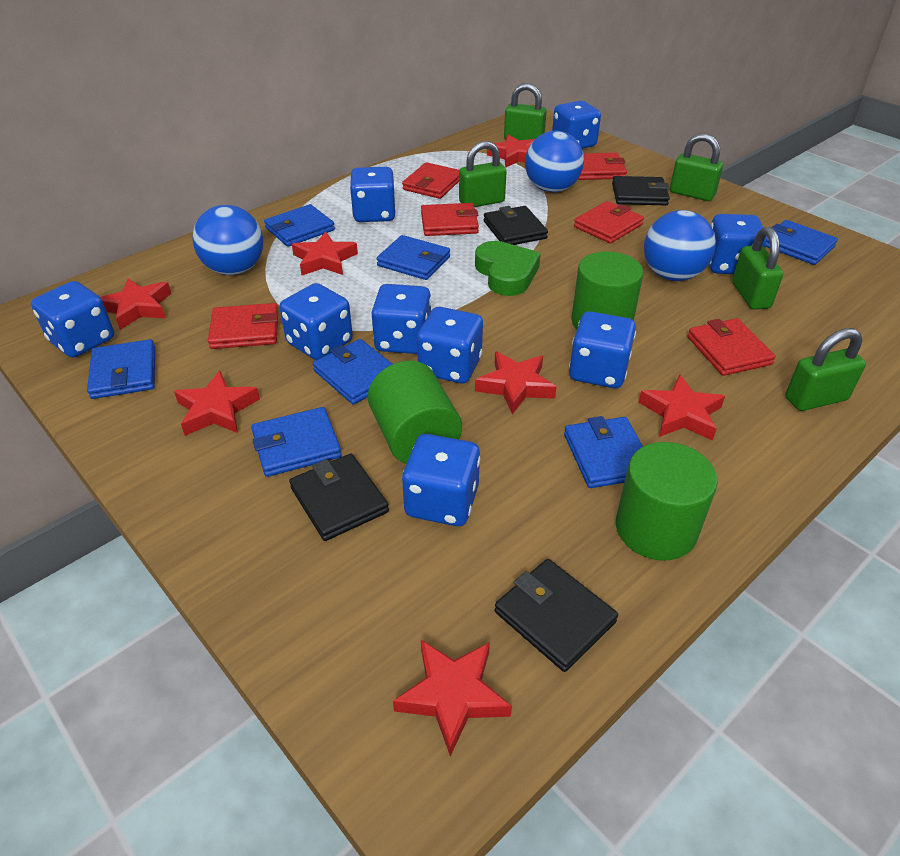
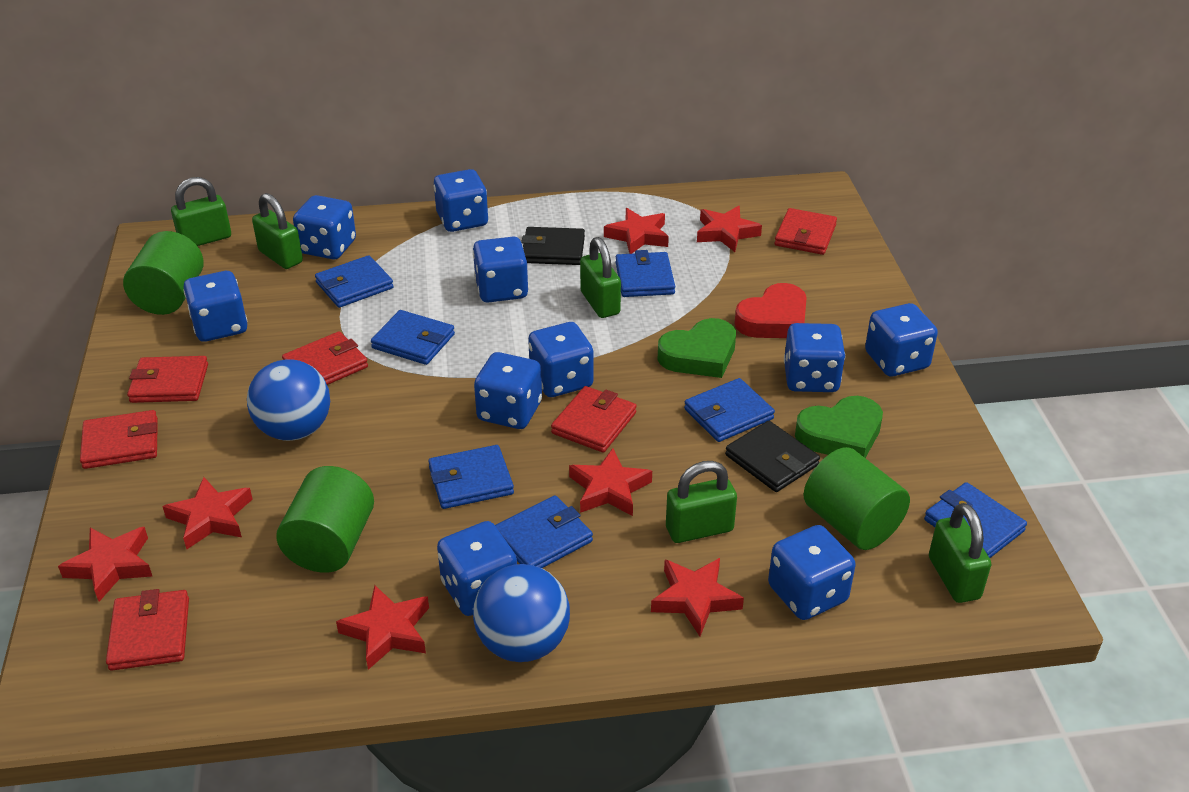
black wallet: [289,454,389,541] [484,206,548,245] [495,559,618,672] [612,176,670,205] = 4 -> [521,227,585,265] [725,421,820,492] = 2
blue ball: [192,205,263,275] [525,131,584,192] [644,210,716,281] = 3 -> [247,359,330,441] [473,564,570,662] = 2
blue dice: [31,281,114,358] [280,283,353,360] [350,167,396,222] [371,284,431,354] [402,434,480,526] [417,307,483,383] [552,101,601,149] [569,311,636,388] [709,214,767,274] = 9 -> [183,271,247,342] [293,195,356,260] [434,169,488,232] [437,521,517,616] [473,237,529,303] [474,352,542,429] [528,322,594,397] [768,525,856,620] [784,323,845,392] [865,303,938,376] = 10
green heart: [475,241,541,296] = 1 -> [657,318,736,378] [795,396,883,458] = 2
red heart: none = 0 -> [734,283,807,338] = 1

